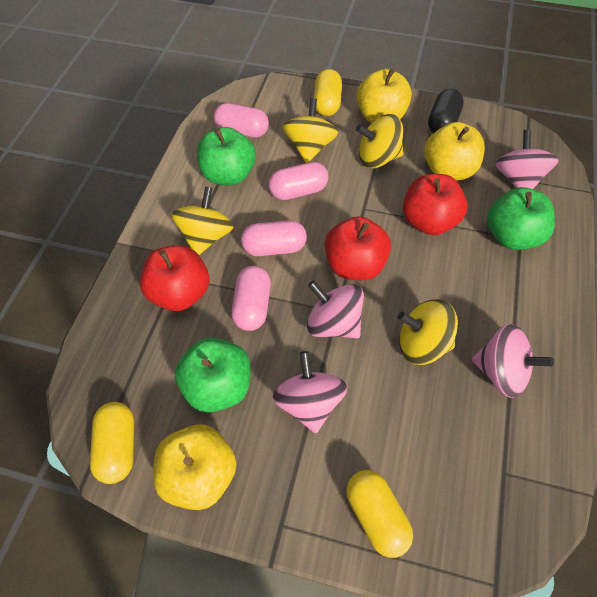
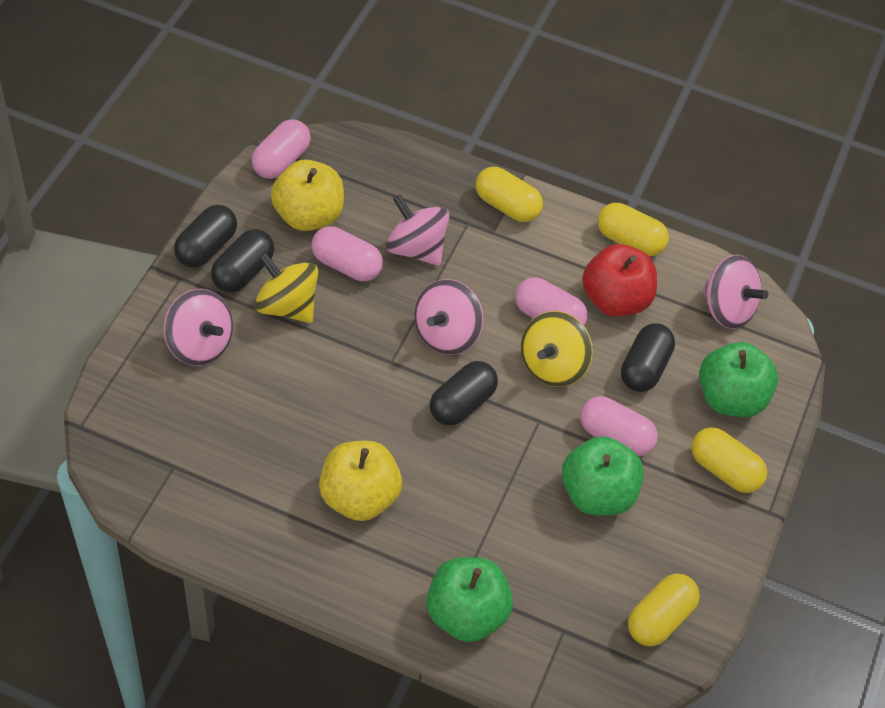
black capsule: [428,89,464,133] = 1 -> [174,205,237,268] [211,229,274,293] [430,361,498,426] [621,323,675,392] = 4
red apple: [140,245,209,311] [325,216,391,280] [403,174,468,235] = 3 -> [582,244,657,317] = 1
yellow apple: [153,424,237,510] [357,69,412,123] [424,122,485,181] = 3 -> [271,160,344,231] [319,441,402,521] = 2
yellow capsule: [90,402,134,484] [314,69,342,116] [346,470,413,558] = 3 -> [475,167,543,222] [598,203,669,256] [628,573,700,646] [691,427,767,493] = 4
yellow spinning top: [171,186,234,255] [283,98,338,163] [356,114,403,168] [398,299,458,365] = 4 -> [255,252,318,323] [521,311,593,387] = 2

